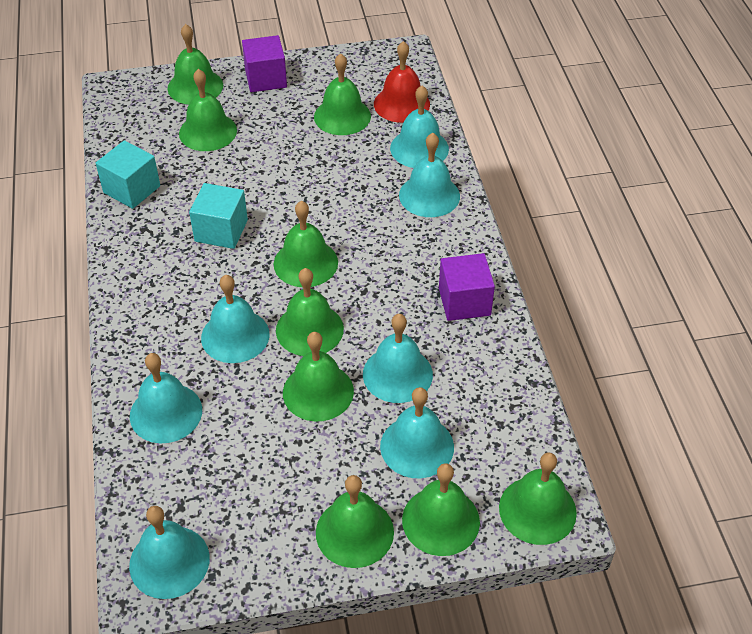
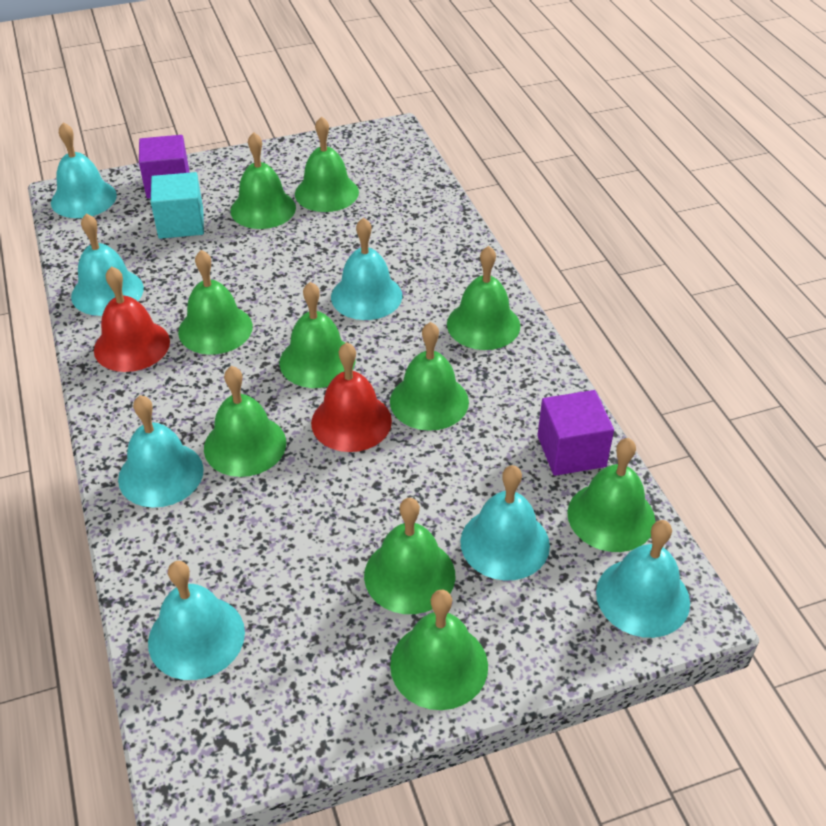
green bell: [168,24,223,105] [179,69,237,151] [274,201,338,287] [276,268,344,356] [283,332,354,422] [314,53,371,135] [316,475,394,568] [402,463,480,556] [499,452,577,545] = 9 -> [178,250,253,355] [204,366,286,477] [230,132,296,229] [279,282,355,388] [295,116,359,212] [364,498,455,614] [390,322,469,431] [390,590,488,710] [447,246,520,350] [567,438,655,552] = 10
red bell: [374,41,430,123] = 1 -> [94,266,170,372] [311,342,392,452] = 2
turquoise cube: [96,140,160,209] [189,183,248,249] = 2 -> [151,172,204,239] = 1

